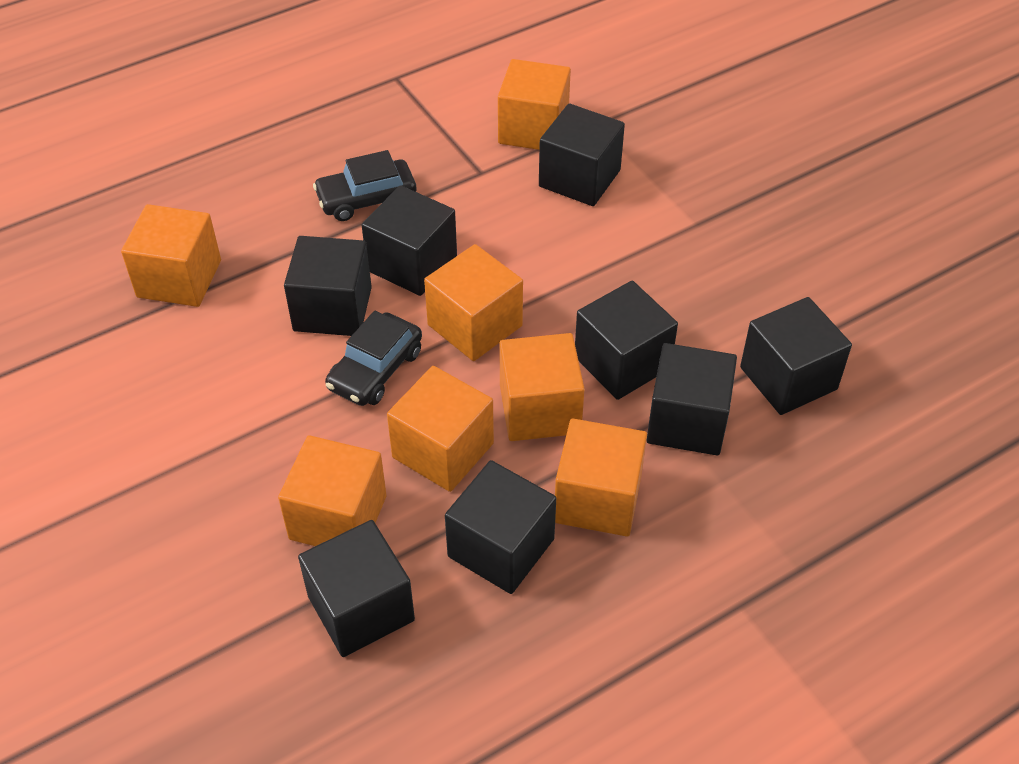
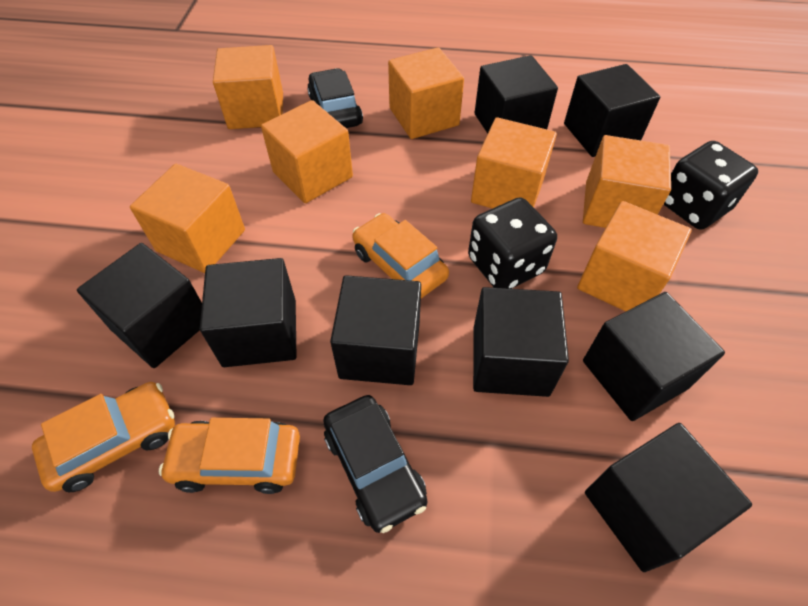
black dice: none = 0 -> [468,198,557,289] [663,141,758,230] = 2
orange car: none = 0 -> [32,382,175,492] [159,418,300,494] [352,213,449,299] = 3

